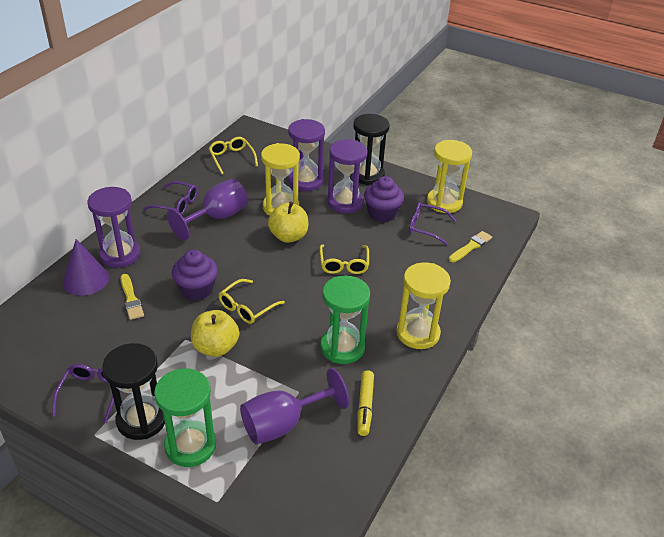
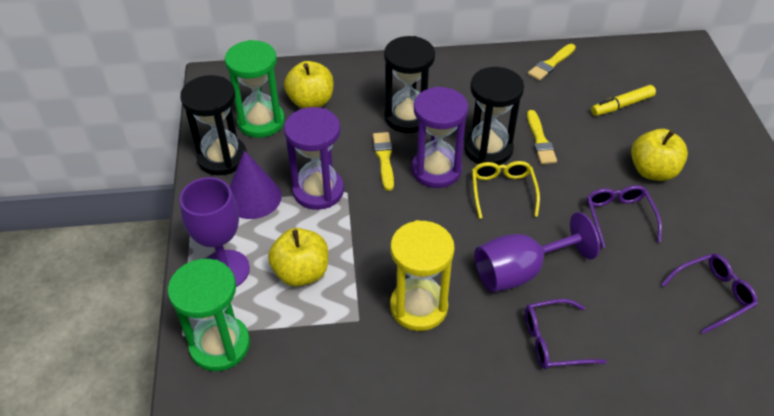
black hourglass: [102,343,165,440] [353,114,390,185] = 2 -> [180,75,247,175] [384,36,435,133] [464,67,524,165] = 3
purple cupcake: [172,250,218,301] [364,176,404,222] = 2 -> none = 0
purple hourglass: [88,187,140,268] [288,119,325,191] [327,139,368,213] = 3 -> [284,107,344,210] [412,87,468,188] = 2
yellow apple: [191,310,239,357] [268,202,308,243] = 2 -> [268,228,328,287] [284,61,333,109] [631,129,688,181] = 3
yellow brush: [120,274,144,320] [449,231,492,263] = 2 -> [373,132,394,191] [527,110,557,164] [528,44,576,81] = 3
yellow glasses: [208,137,258,174] [219,279,285,324] [319,244,369,274] = 3 -> [472,161,540,219] = 1
yellow hourglass: [261,143,300,216] [397,262,451,349] [427,140,472,213] = 3 -> [390,220,455,331] = 1

